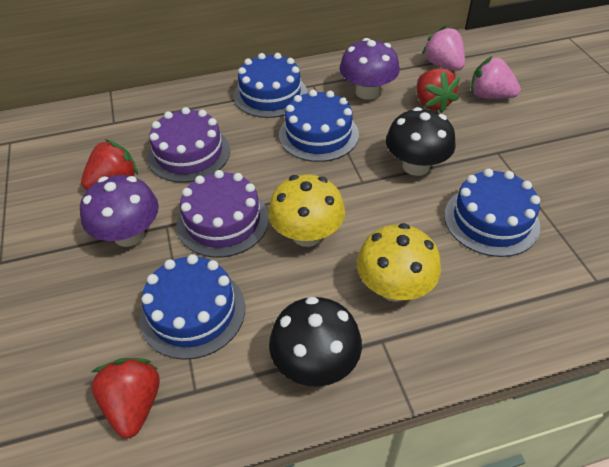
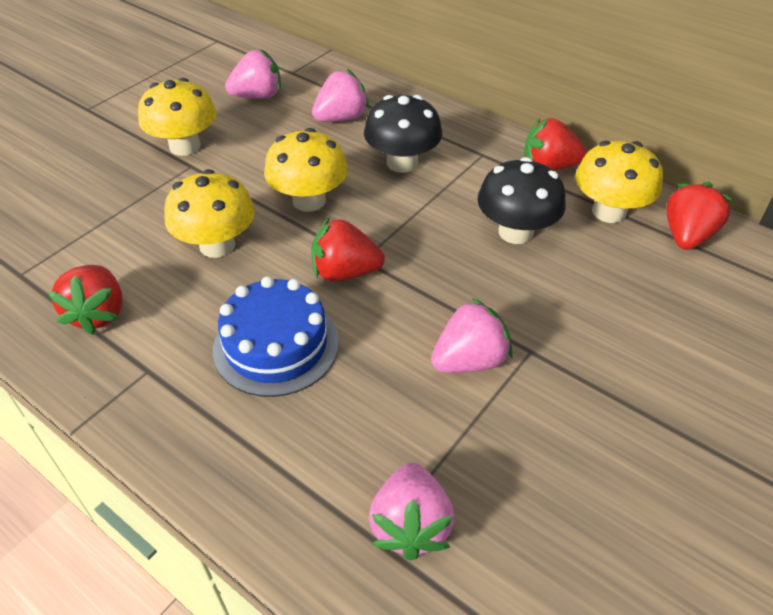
blue cake: [140,254,245,360] [233,53,308,118] [279,90,359,162] [444,169,540,257] = 4 -> [213,276,339,397] = 1
pink strawberry: [422,26,465,71] [471,56,521,99] = 2 -> [225,49,281,98] [312,69,369,122] [369,463,455,561] [431,298,513,373] = 4
purple cake: [147,107,230,183] [177,170,269,258] = 2 -> none = 0
purple mushroom: [80,175,159,247] [339,38,400,100] = 2 -> none = 0
red strawberry: [81,139,138,190] [91,358,160,438] [417,68,460,113] = 3 -> [47,265,123,335] [311,217,385,281] [524,118,588,171] [666,182,733,250] = 4
yellow mushroom: [268,174,345,247] [357,223,441,302] = 2 -> [138,78,216,156] [164,169,255,258] [264,128,348,212] [575,141,663,223] = 4

